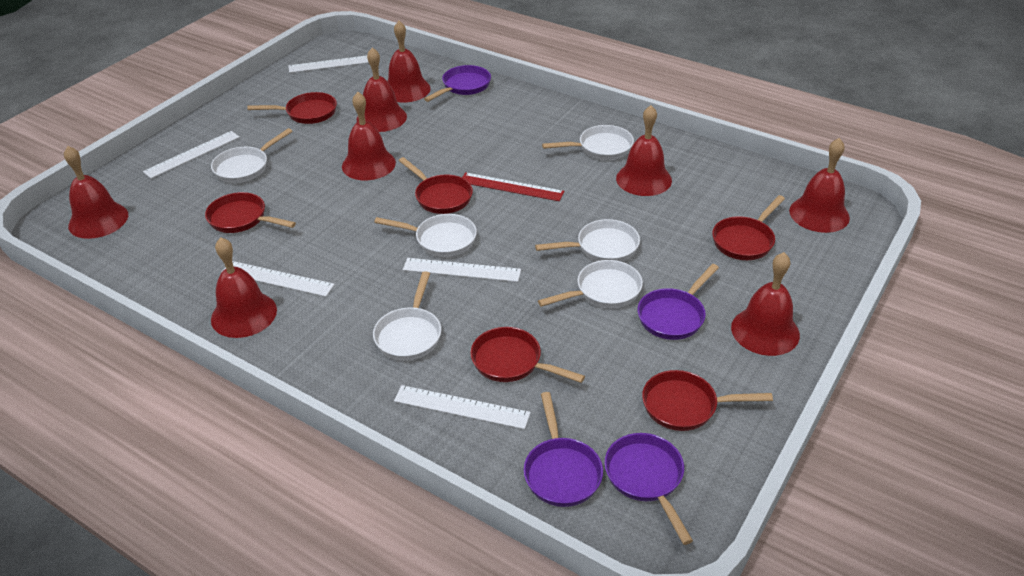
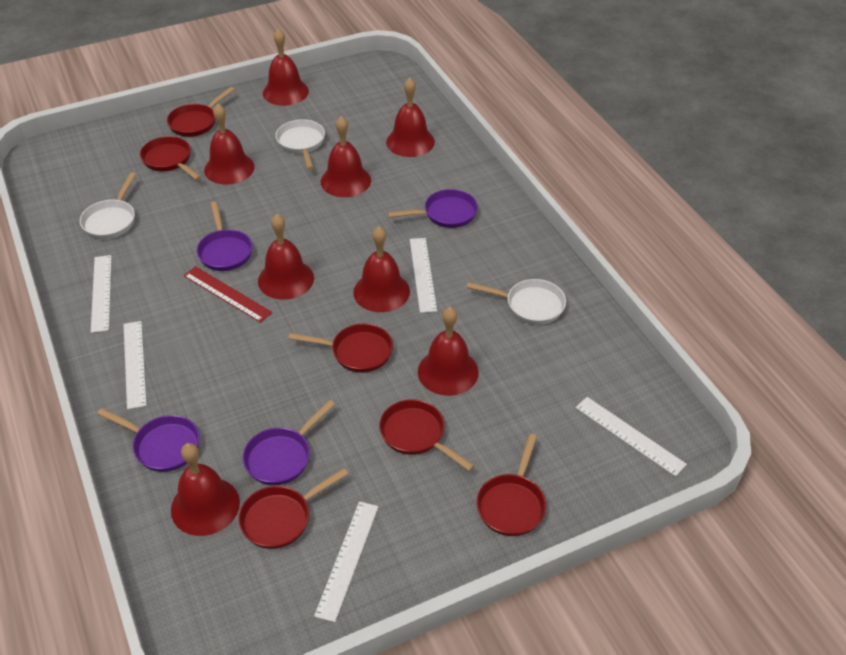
white pan: [211,128,292,183] [373,271,441,361] [374,214,477,257] [535,219,640,262] [538,260,643,308] [542,125,634,160] = 6 -> [80,172,136,239] [276,119,325,170] [466,279,566,325] = 3

